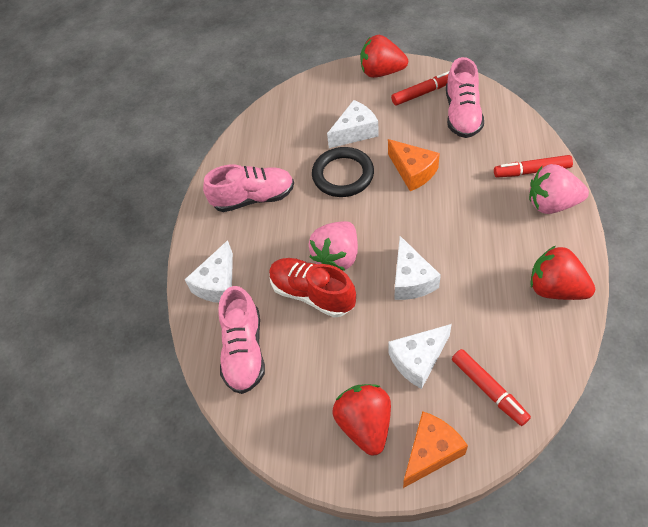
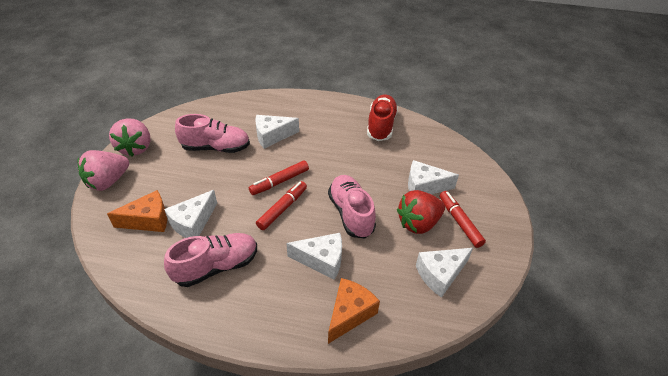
black ring: [312,147,374,197] = 1 -> none = 0
red strawberry: [332,384,391,456] [360,35,408,78] [530,246,595,300] = 3 -> [397,190,445,234] = 1
white cheese: [185,240,233,303] [327,100,379,148] [388,324,452,389] [395,236,441,300] = 4 -> [164,190,217,238] [256,115,299,149] [286,233,342,280] [408,160,459,194] [416,248,473,298] = 5

